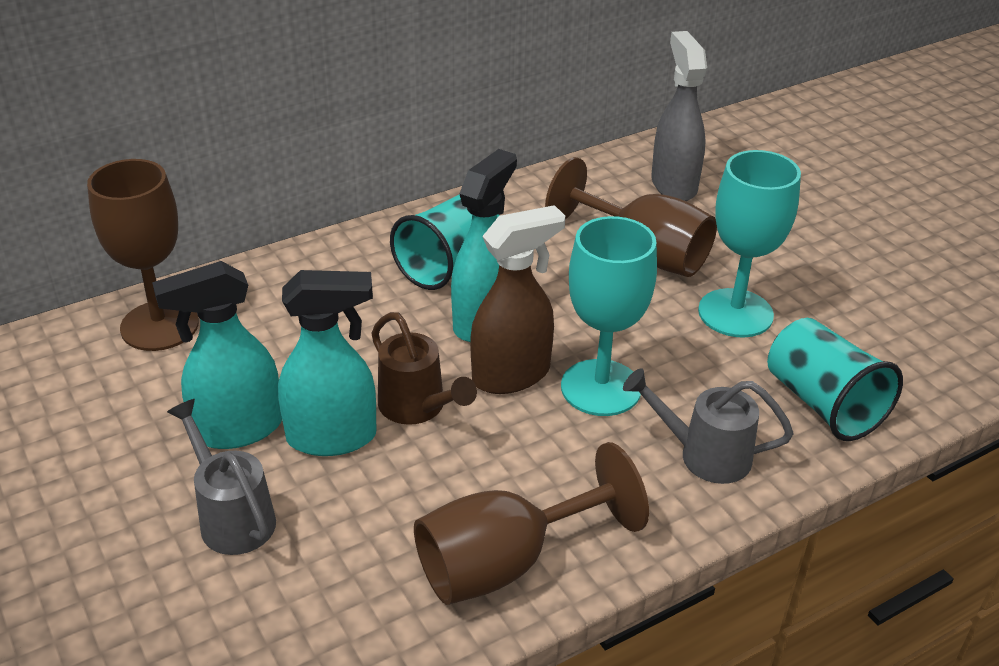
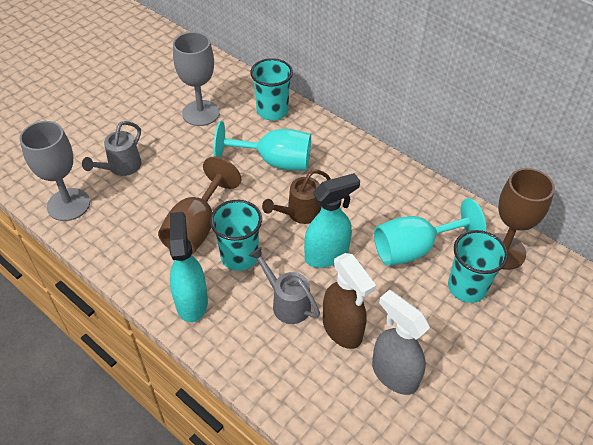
brown goblet: [87,159,199,351] [414,442,649,605] [545,157,717,277] = 3 -> [158,156,241,254] [494,168,555,270] = 2
grey goblet: none = 0 -> [19,121,90,221] [173,32,220,126] = 2
turquoise cup: [390,194,500,290] [767,318,903,441] = 2 -> [210,200,262,271] [250,58,293,120] [448,230,508,303] = 3
turquoise spray bottle: [152,261,282,449] [278,270,377,456] [451,149,517,342] = 3 -> [169,212,208,322] [304,173,360,268] = 2

